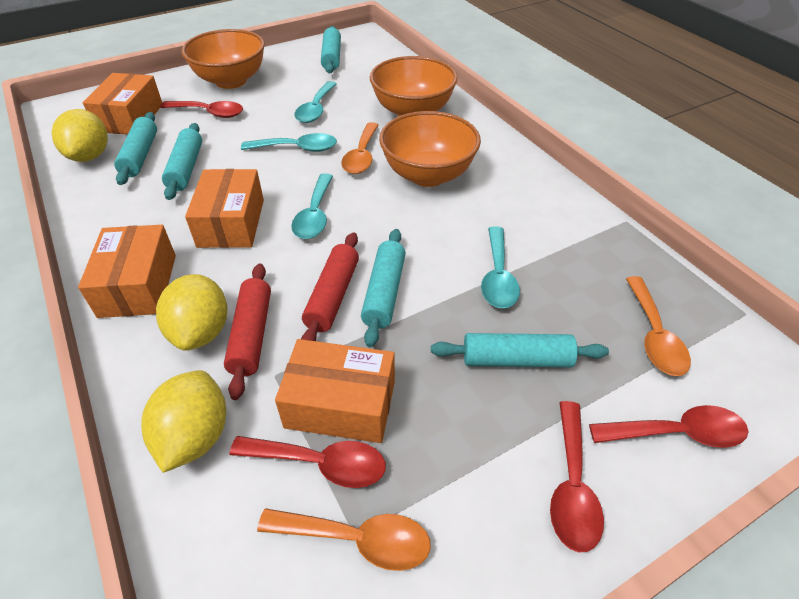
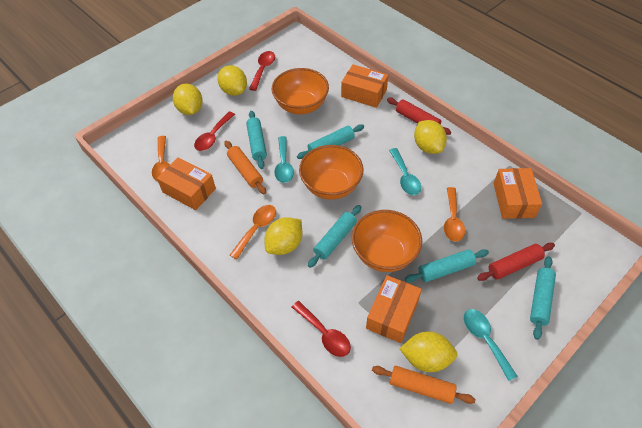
orange rolling pin: none = 0 -> [224,141,266,194] [372,366,476,404] = 2
red spoon: [160,101,243,118] [230,436,386,488] [550,401,604,552] [589,405,748,448] = 4 -> [194,112,235,151] [249,51,275,91] [292,301,351,357] = 3
turquoise spoon: [241,133,337,152] [291,173,333,239] [294,81,337,123] [481,226,520,309] = 4 -> [274,136,294,183] [389,148,421,195] [464,309,518,381] = 3
yellow lemon: [52,109,108,162] [141,370,226,473] [156,274,227,351] = 3 -> [173,83,203,115] [217,65,247,96] [264,217,302,255] [399,331,458,372] [414,120,447,154] = 5

